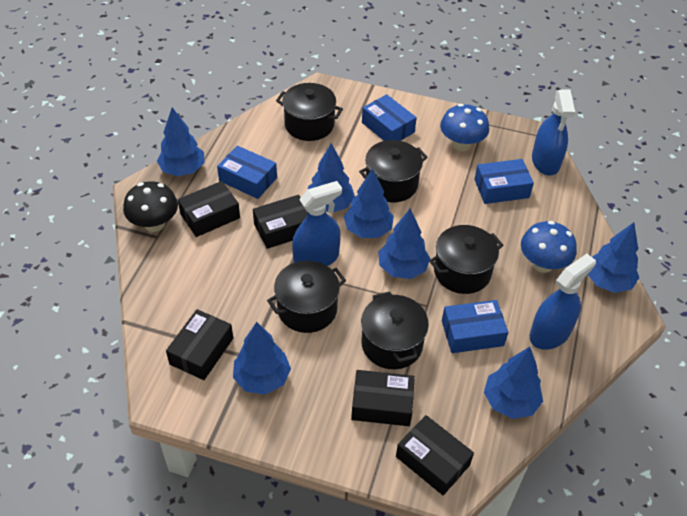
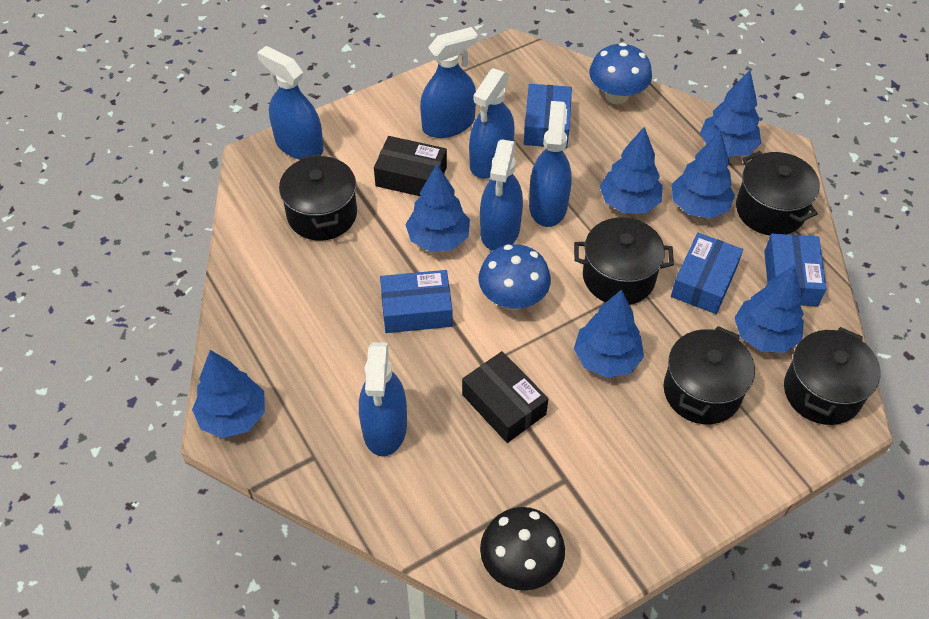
black box: [166,309,233,380] [178,181,240,237] [253,195,308,249] [351,370,415,426] [396,415,474,495] = 5 -> [374,136,447,196] [462,351,548,443] = 2
blue spray bottle: [292,181,342,266] [530,254,596,350] [532,89,575,175] = 3 -> [257,46,323,159] [359,342,407,456] [420,27,478,138] [469,68,515,178] [480,140,523,251] [529,101,572,227] = 6

